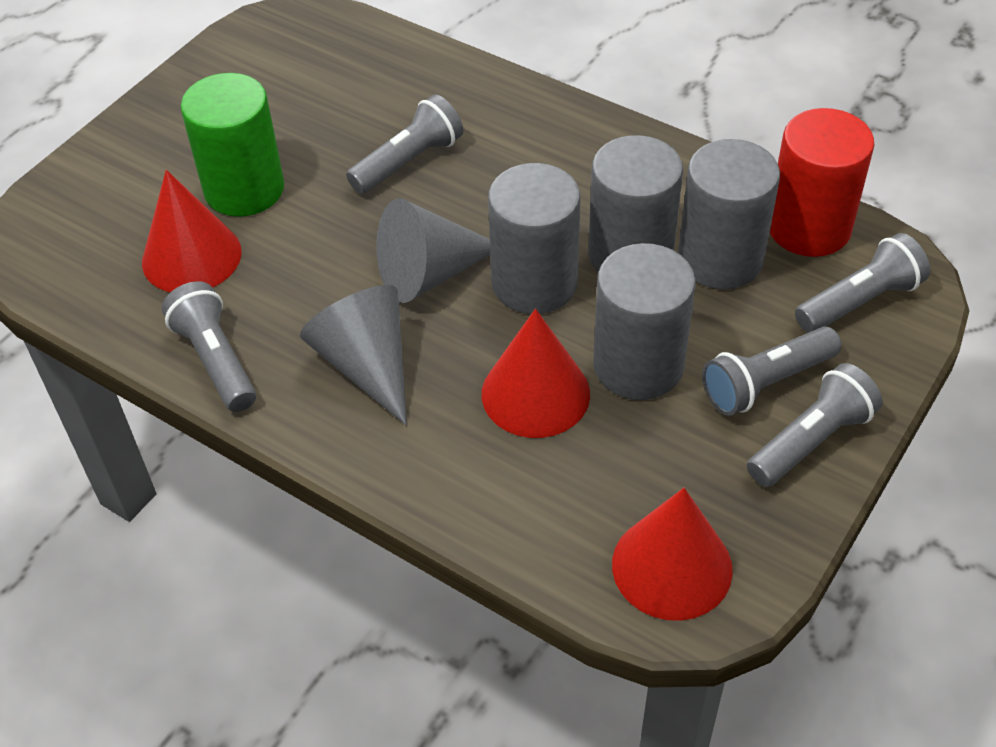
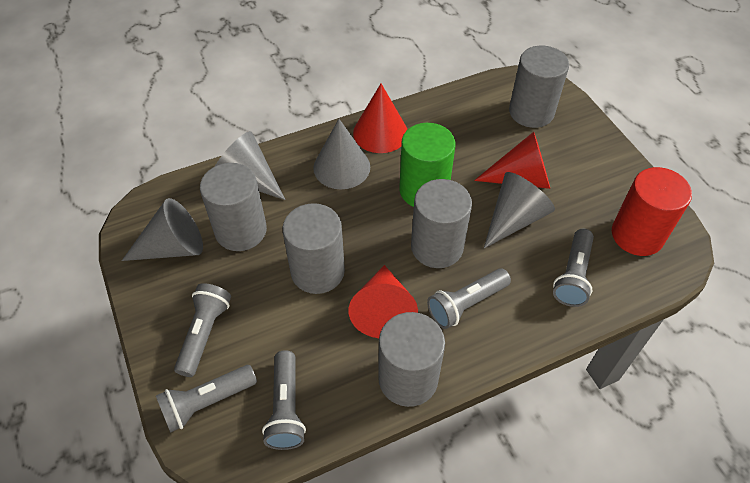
grey cone: [300,285,407,426] [376,198,490,303] = 2 -> [122,198,203,261] [215,131,285,200] [313,119,370,189] [484,172,555,248] = 4
grey cylinder: [488,163,581,314] [588,135,683,272] [593,243,695,400] [678,139,780,289] = 4 -> [200,163,267,251] [282,203,345,294] [378,312,445,407] [411,179,472,268] [509,46,569,128] = 5

